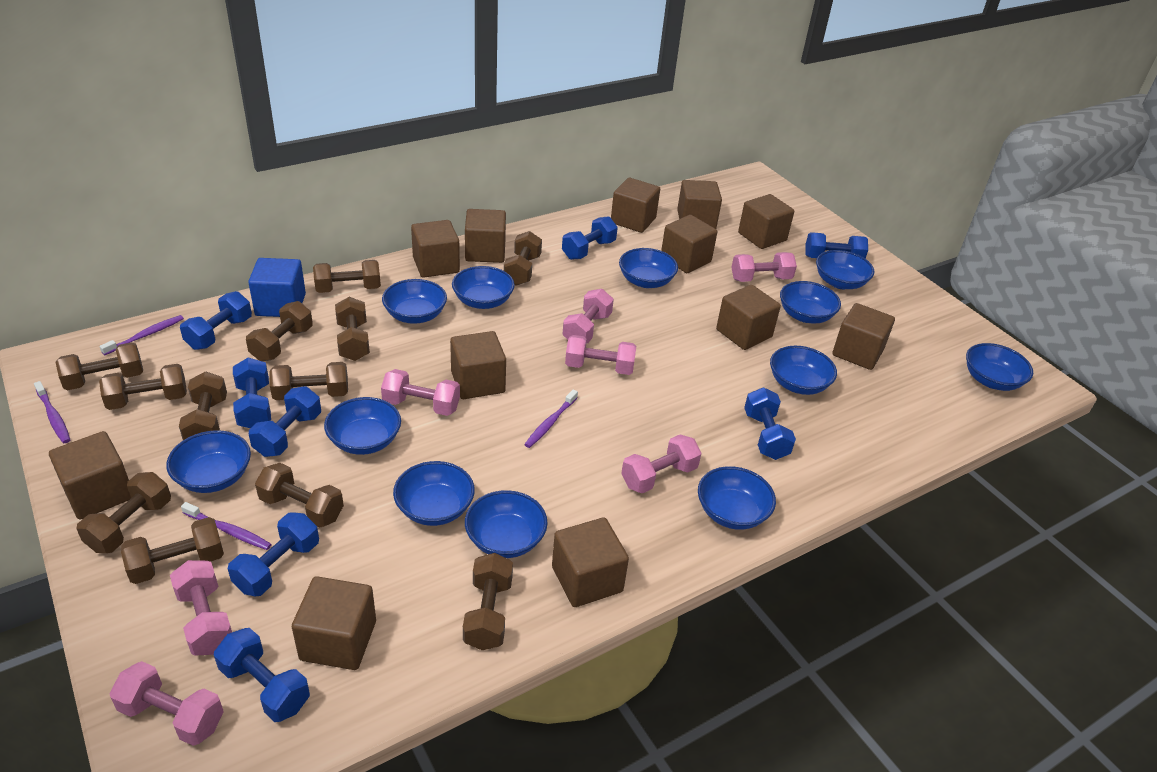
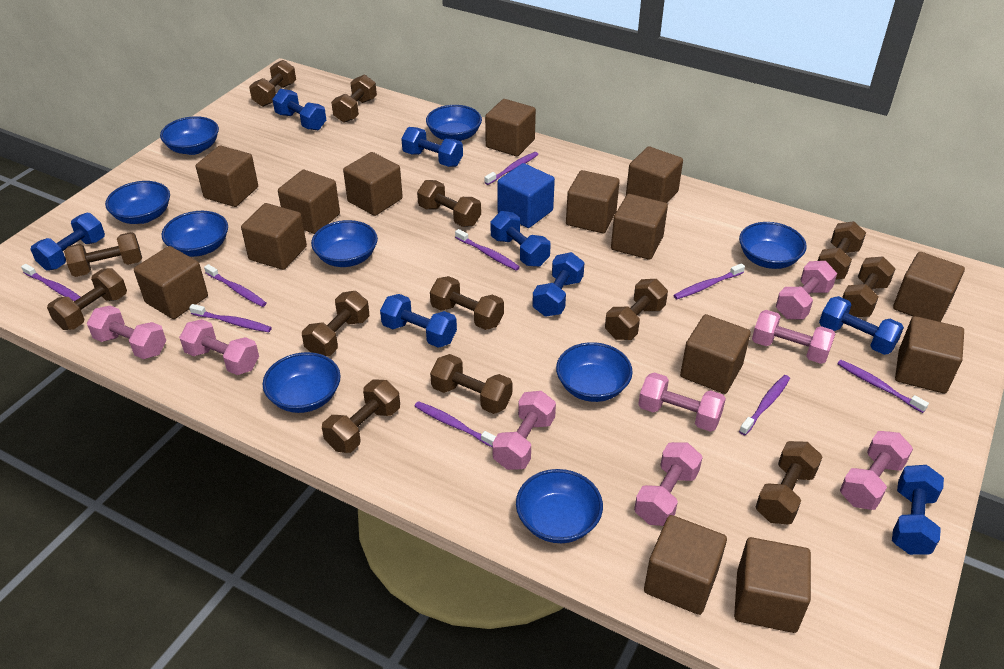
blue bowl: [166,430,251,493] [324,397,401,455] [382,279,447,324] [393,461,475,526] [452,266,515,309] [465,490,548,558] [619,248,678,288] [698,466,776,530] [770,346,837,395] [780,281,841,323] [816,250,874,289] [966,343,1033,391] = 12 -> [105,181,170,224] [160,116,219,155] [162,211,228,257] [262,352,340,413] [311,220,378,267] [426,105,482,141] [516,469,603,543] [556,342,633,402] [739,222,807,269] = 9
brown cube: [49,431,131,520] [292,576,376,670] [411,220,460,278] [450,331,506,399] [465,209,506,263] [552,517,629,607] [611,178,660,233] [661,215,717,273] [677,180,722,229] [716,285,781,350] [738,194,794,249] [832,303,895,370] = 12 -> [134,246,208,319] [196,146,258,207] [241,203,307,270] [278,170,340,234] [343,152,403,216] [485,99,536,156] [566,170,620,233] [611,194,668,260] [626,146,683,203] [644,515,727,615] [680,314,751,394] [734,537,811,633] [893,252,965,322] [895,316,964,394] = 14
brown dumbbell: [55,342,143,390] [76,472,171,553] [99,364,187,410] [121,517,224,584] [179,372,227,440] [246,301,313,361] [255,463,344,527] [269,362,348,400] [313,260,381,293] [335,297,370,361] [463,553,513,650] [504,231,542,286] = 12 -> [47,268,127,330] [64,232,142,277] [249,60,296,107] [302,291,369,356] [322,380,400,453] [331,75,377,123] [417,180,481,227] [430,276,504,330] [430,354,512,414] [605,279,668,340] [756,441,822,524] [818,221,866,280] [842,256,895,317] = 13
pink dumbbell: [110,661,224,746] [170,560,232,656] [381,369,460,416] [563,289,614,343] [565,335,636,375] [621,434,702,493] [731,252,797,282] = 7 -> [87,306,166,359] [179,319,259,375] [493,391,556,470] [634,442,703,526] [638,372,726,432] [752,310,836,364] [776,261,837,319] [840,431,913,510] = 8
purple toothbrush: [34,381,70,443] [99,315,184,355] [181,502,272,550] [524,389,578,448] = 4 -> [21,264,80,301] [189,304,272,332] [204,264,267,307] [415,401,496,448] [455,229,520,271] [485,152,538,185] [673,263,745,299] [739,375,790,435] [837,360,929,413] = 9

